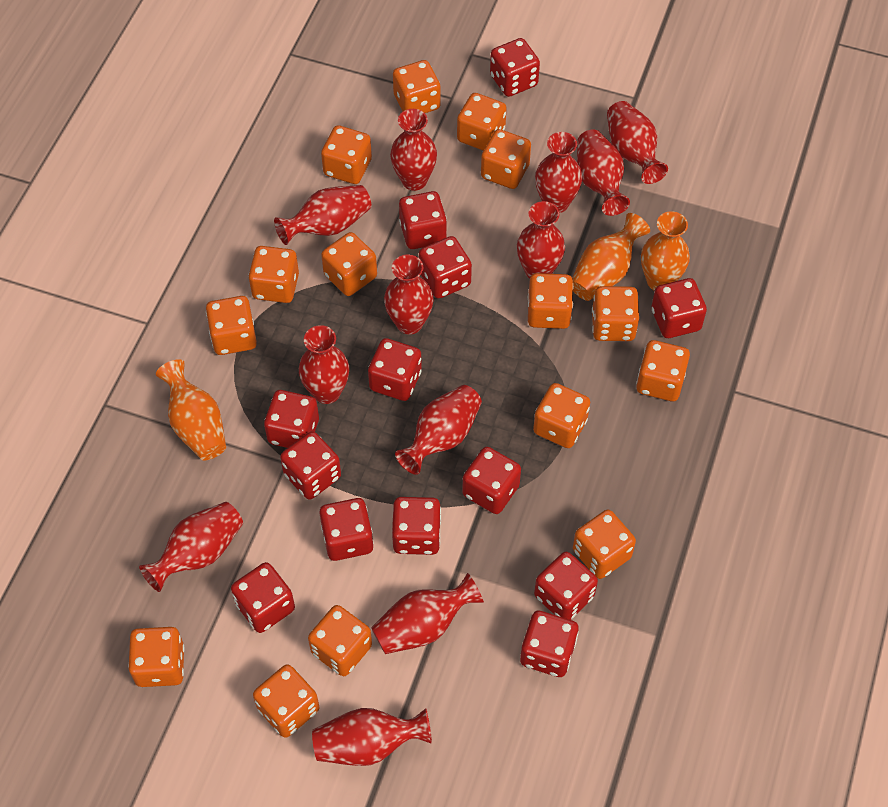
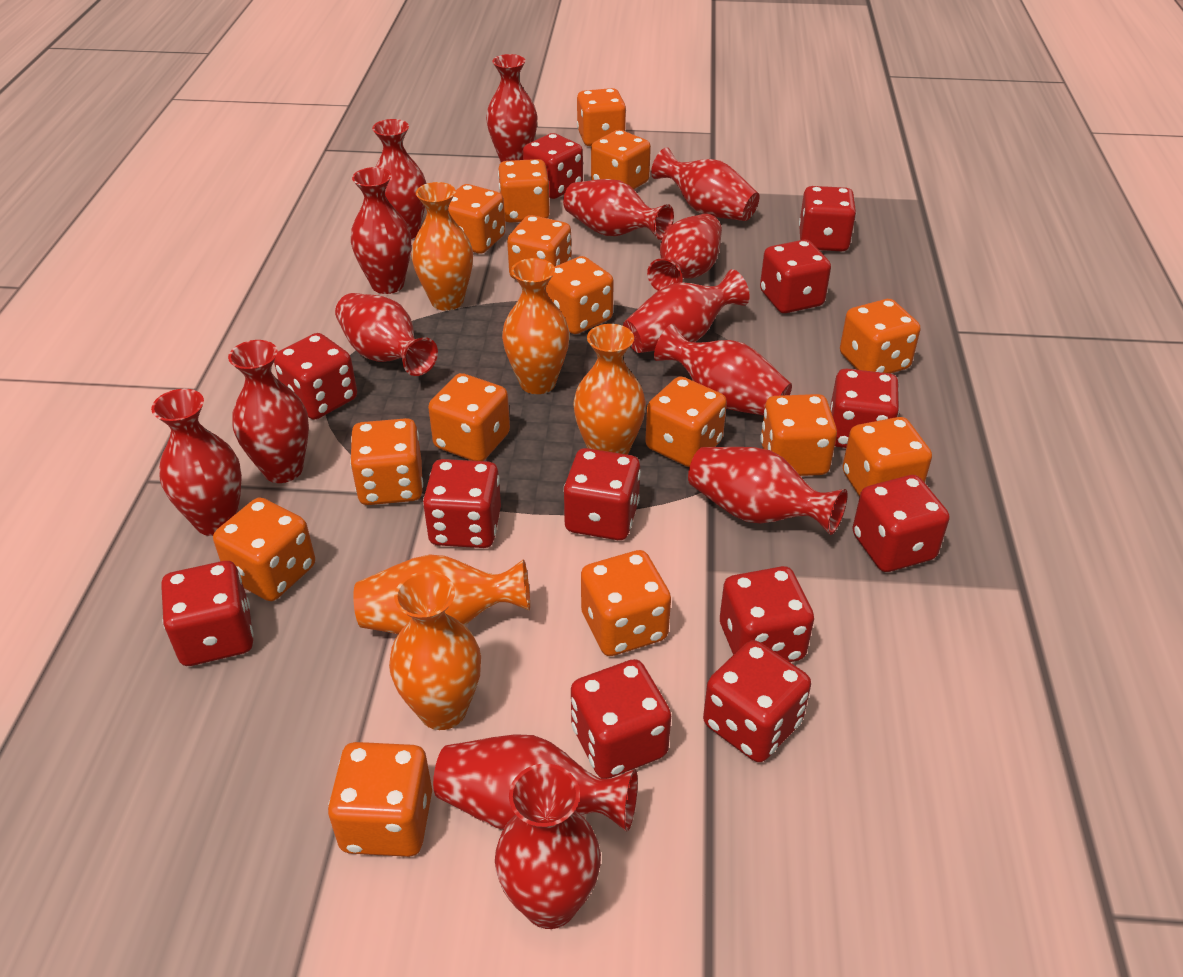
orange vase: [156,359,226,460] [572,213,650,301] [641,211,690,291] = 3 -> [353,555,530,634] [389,571,481,730] [411,182,473,311] [502,258,570,394] [573,324,646,455] = 5
red dice: [231,562,295,633] [264,390,319,448] [280,431,341,500] [320,498,374,561] [368,338,422,401] [392,497,441,555] [399,191,447,249] [419,236,472,299] [462,447,521,514] [490,38,540,97] [520,610,578,677] [534,552,598,620] [651,278,707,338] = 13 -> [161,561,253,666] [274,333,357,420] [423,459,501,548] [523,133,583,199] [563,448,641,540] [571,659,671,779] [703,640,811,762] [720,566,814,662] [760,240,831,313] [799,186,856,251] [830,369,899,448] [852,475,950,572] = 12
red vase: [139,502,243,592] [274,185,371,245] [299,325,349,404] [312,708,432,766] [371,573,484,654] [384,255,433,334] [390,109,437,191] [395,385,482,475] [517,201,565,279] [535,132,582,213] [577,130,630,216] [607,101,668,184] = 12 -> [151,389,242,536] [228,340,309,483] [335,293,438,376] [351,167,411,294] [372,119,427,239] [433,734,638,832] [486,54,538,162] [495,763,601,929] [563,179,674,240] [623,269,750,353] [647,214,722,291] [651,147,760,221] [654,324,792,416] [688,447,848,535] = 14

